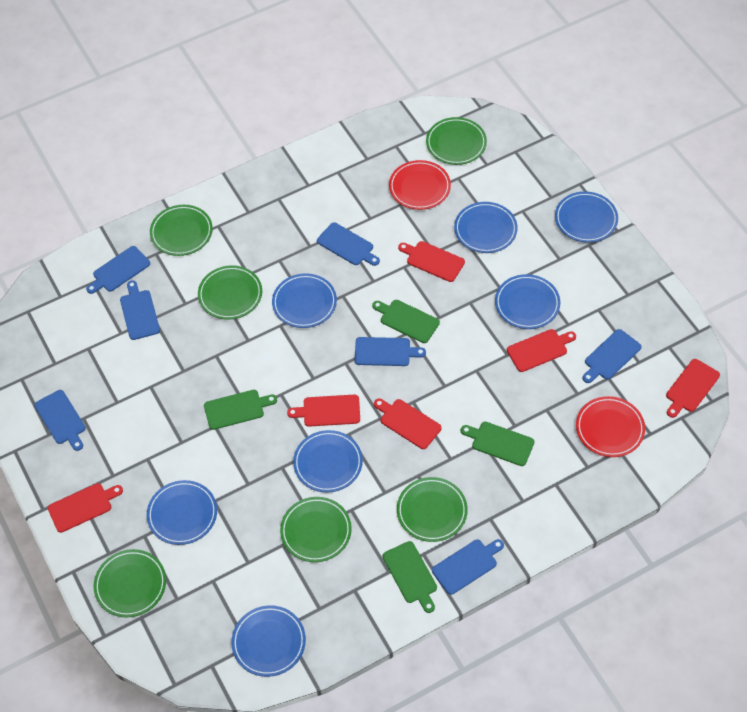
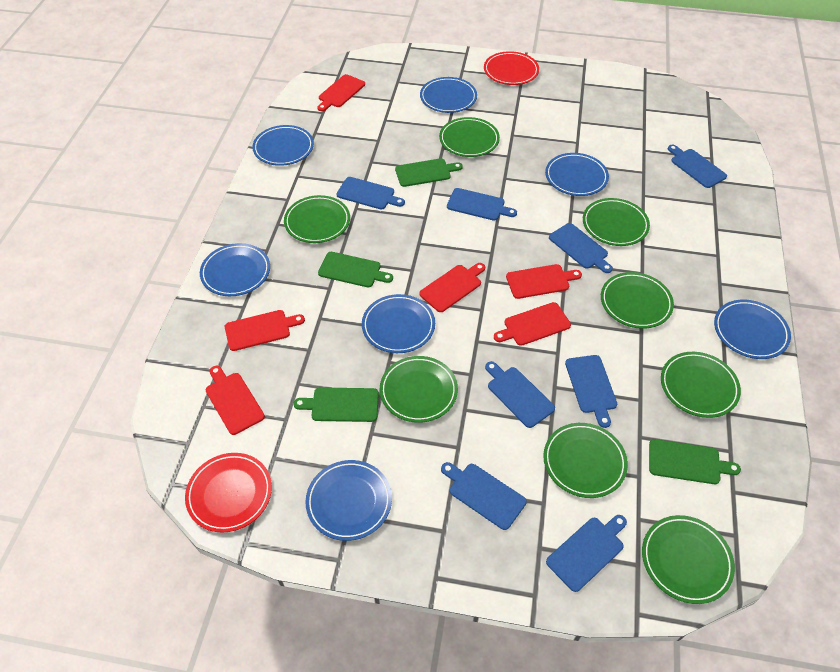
blue cutting board: [34,390,86,451] [86,246,150,294] [120,280,160,340] [317,222,380,266] [355,337,426,366] [432,539,504,595] [582,329,642,383] = 7 -> [336,177,405,210] [441,462,527,530] [447,188,517,221] [485,361,555,428] [546,515,627,592] [549,223,613,273] [565,355,617,428] [668,145,727,188] = 8
green plate: [94,549,166,618] [150,205,213,256] [198,265,262,320] [280,497,352,562] [397,477,468,542] [426,117,487,165] = 6 -> [284,195,350,243] [380,356,458,423] [439,117,500,157] [543,423,628,498] [583,198,650,246] [601,272,674,329] [642,515,735,604] [661,352,741,418] = 8

